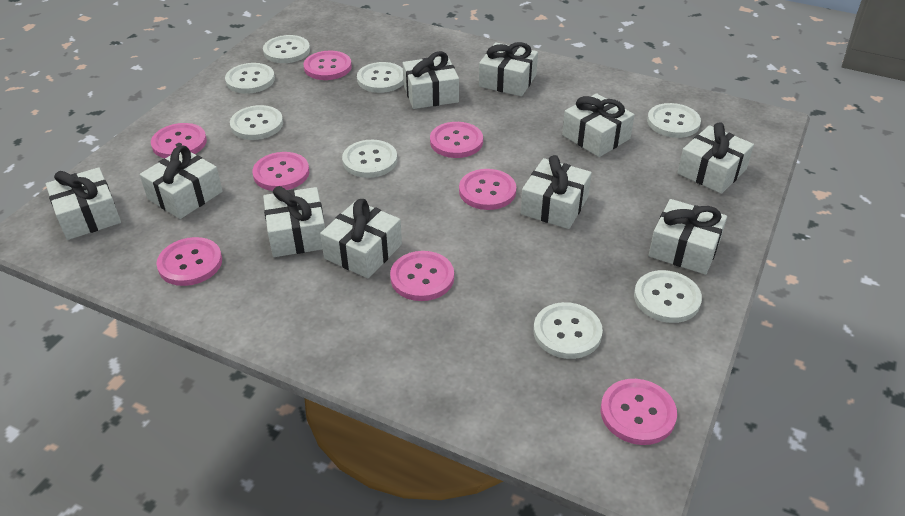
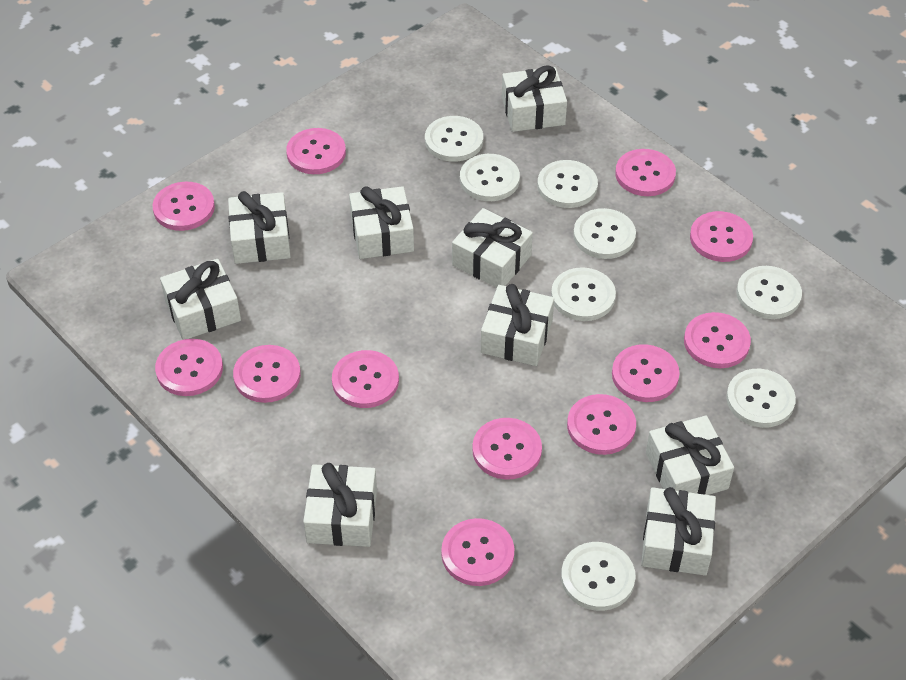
pink button: [151,123,207,158] [157,237,222,286] [252,152,309,191] [304,51,352,80] [390,251,454,301] [430,122,483,158] [459,169,516,210] [600,379,677,445] = 8 -> [153,182,215,231] [155,339,223,396] [233,345,301,403] [286,128,346,174] [332,350,399,408] [441,518,514,586] [472,418,542,480] [567,394,636,455] [612,344,680,402] [615,149,676,196] [684,312,751,368] [690,211,753,262] = 12
white gift: [46,167,121,240] [140,146,223,219] [263,186,325,257] [320,199,402,279] [403,51,459,109] [479,42,538,96] [520,155,592,229] [562,93,635,157] [648,199,727,275] [677,123,754,194] = 10 -> [160,259,241,340] [228,191,291,264] [303,463,377,547] [349,186,414,259] [452,208,533,288] [481,284,554,366] [502,65,567,132] [641,487,716,576] [646,415,734,495] = 9

